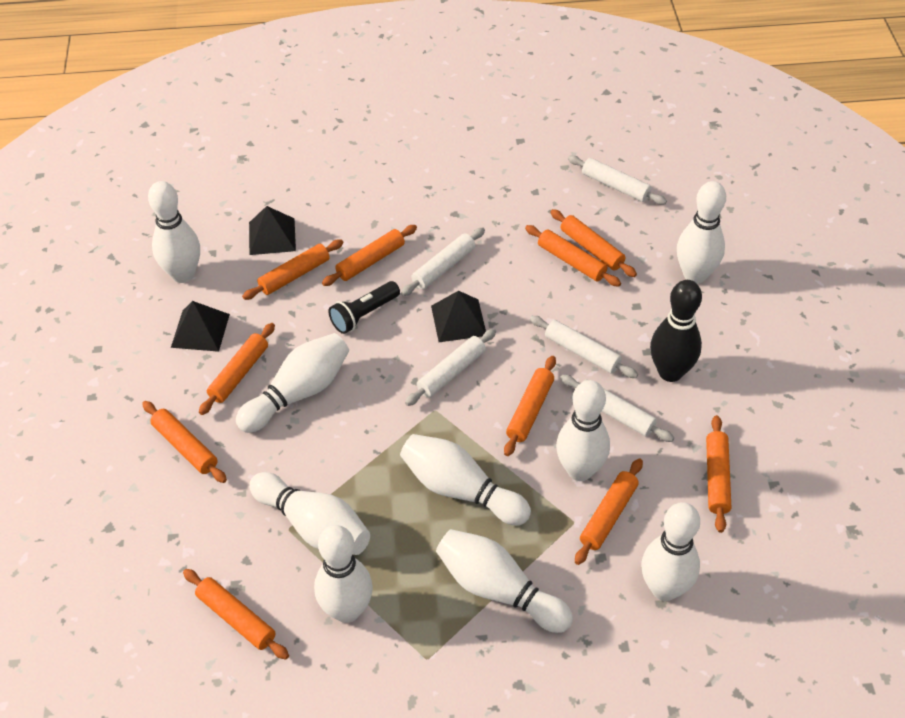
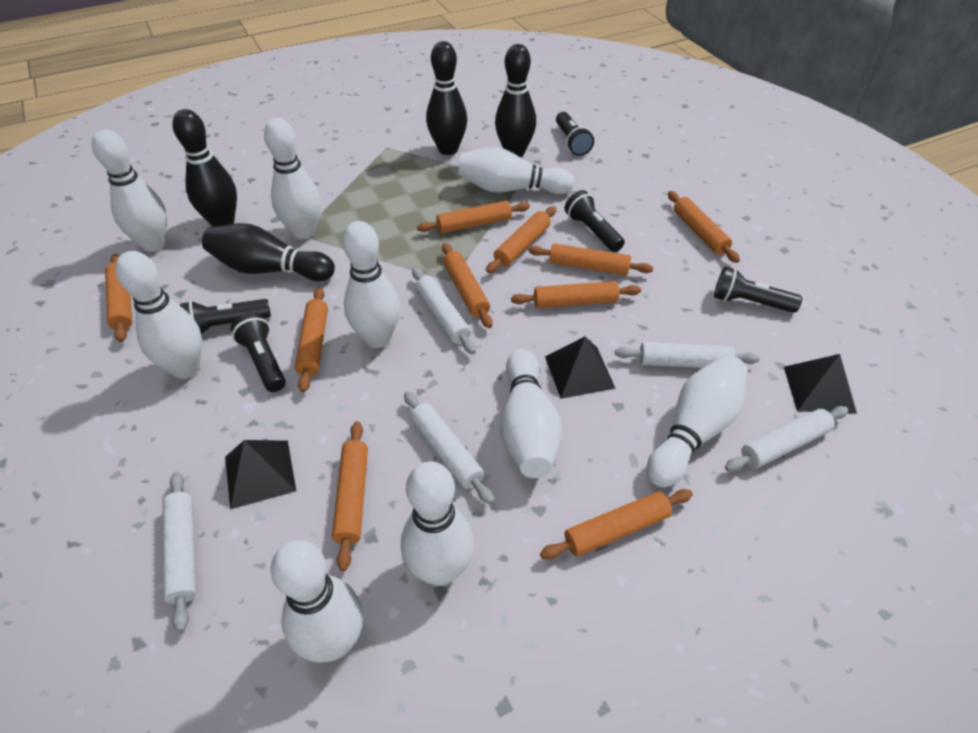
black bowling pin: [650,280,702,382] = 1 -> [172,109,237,227] [202,223,335,281] [426,41,467,155] [495,44,536,157] = 4
black flashlight: [328,281,400,334] = 1 -> [180,299,271,334] [231,312,286,392] [556,112,594,156] [564,190,625,252] [714,267,802,313] = 5

